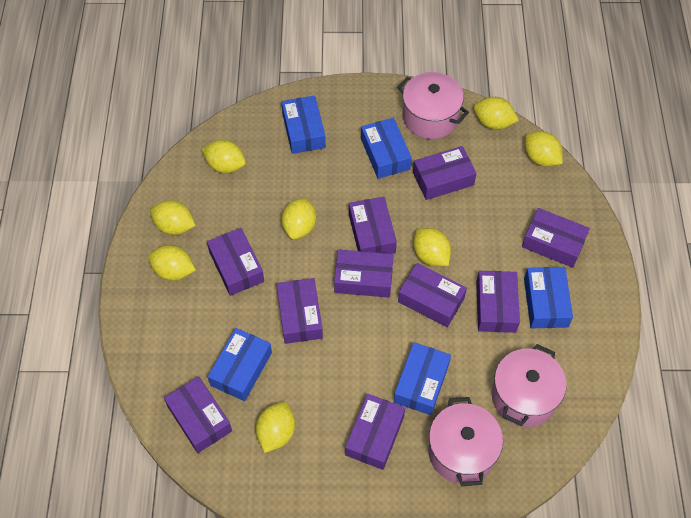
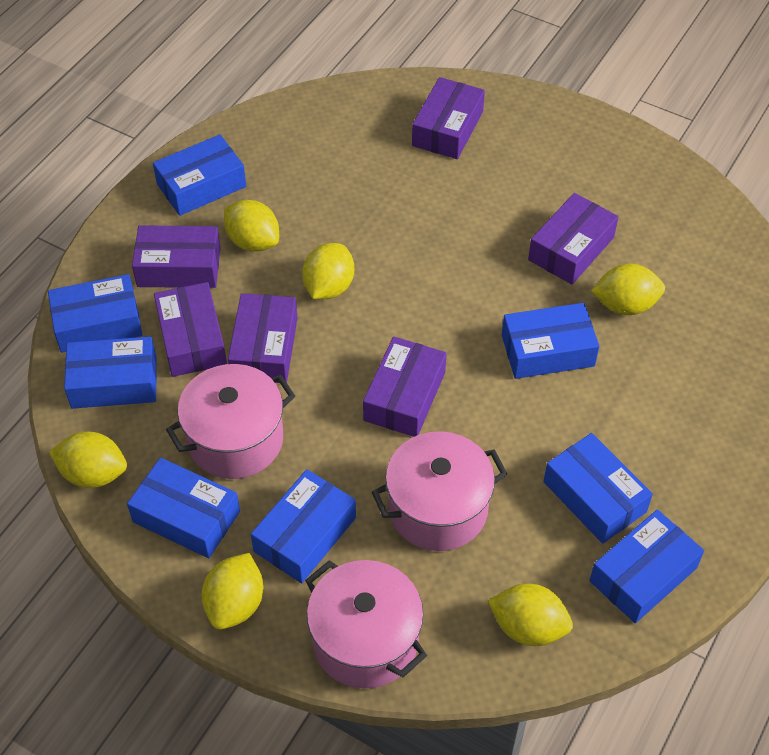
blue box: [208,328,272,401] [281,95,326,154] [361,118,412,179] [394,342,451,415] [524,267,573,328] = 5 -> [48,274,143,353] [64,336,157,409] [127,458,240,558] [153,134,246,216] [251,469,356,583] [502,303,599,379] [543,433,653,544] [589,509,704,623] = 8
purple box: [164,376,232,453] [207,228,264,296] [277,278,323,344] [334,250,394,298] [345,394,405,470] [349,197,397,254] [398,263,467,327] [413,146,477,200] [476,271,520,333] [522,208,590,268] = 10 -> [132,225,221,288] [154,282,227,377] [228,293,298,383] [363,337,447,437] [412,77,485,159] [528,193,618,284] = 6
yellow lemon: [148,245,195,281] [150,200,196,235] [201,140,246,173] [256,402,295,453] [282,197,316,239] [414,228,451,266] [474,97,519,130] [525,131,563,167] = 8 -> [49,432,127,488] [202,553,263,629] [224,200,279,252] [302,243,354,299] [488,584,573,646] [591,264,665,315] = 6

